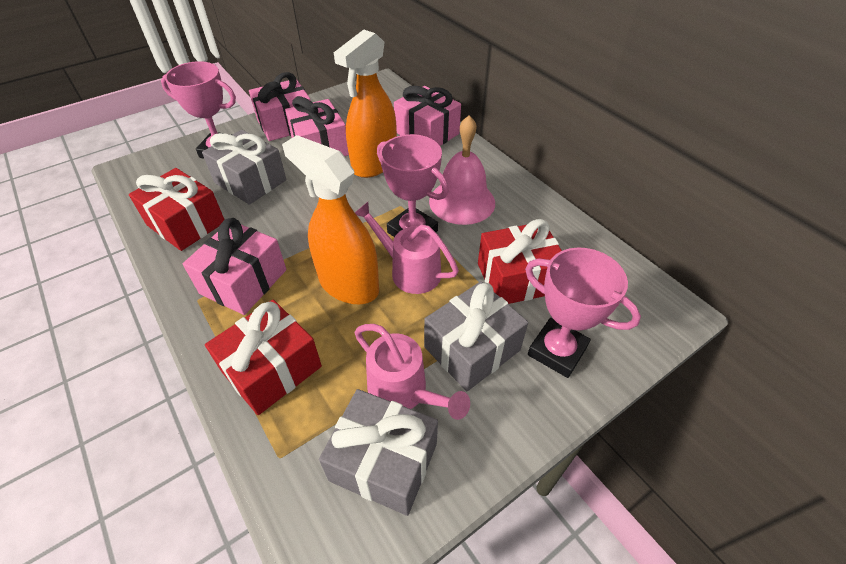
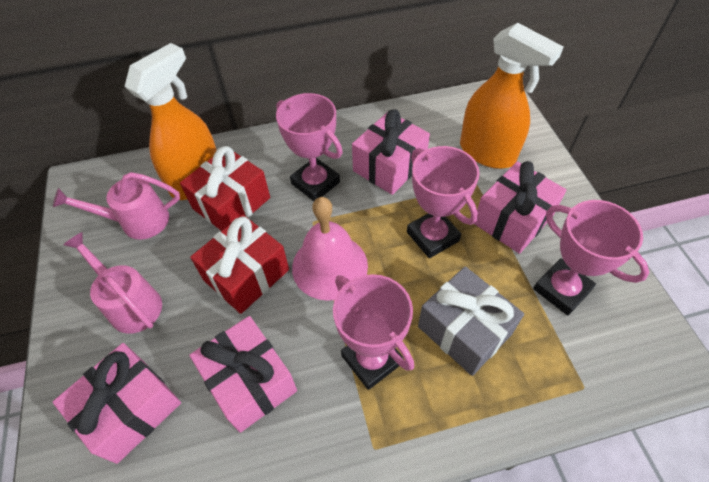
grey gift: [202,130,286,205] [319,389,438,516] [424,281,528,391] = 3 -> [418,266,524,376] = 1
pink trophy: [161,61,236,158] [377,134,448,237] [525,247,641,378] = 3 -> [276,93,343,201] [333,274,414,390] [407,146,480,258] [533,200,650,316] = 4
red gift: [129,168,225,251] [205,300,322,415] [478,219,562,304] = 3 -> [180,146,270,231] [190,215,289,314] = 2

